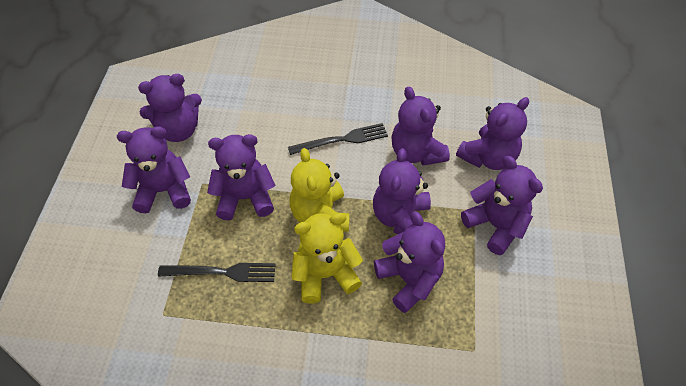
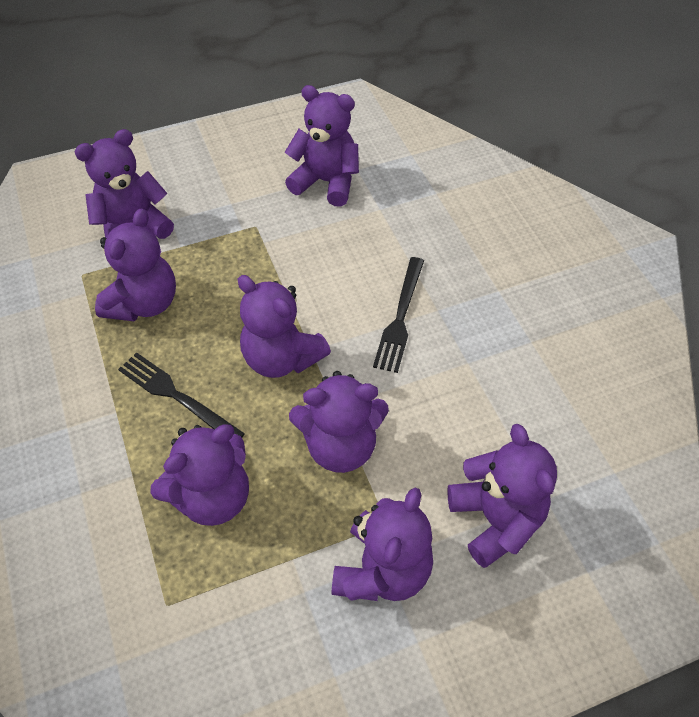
yellow teddy bear: [290,148,350,232] [291,213,363,304] = 2 -> none = 0

